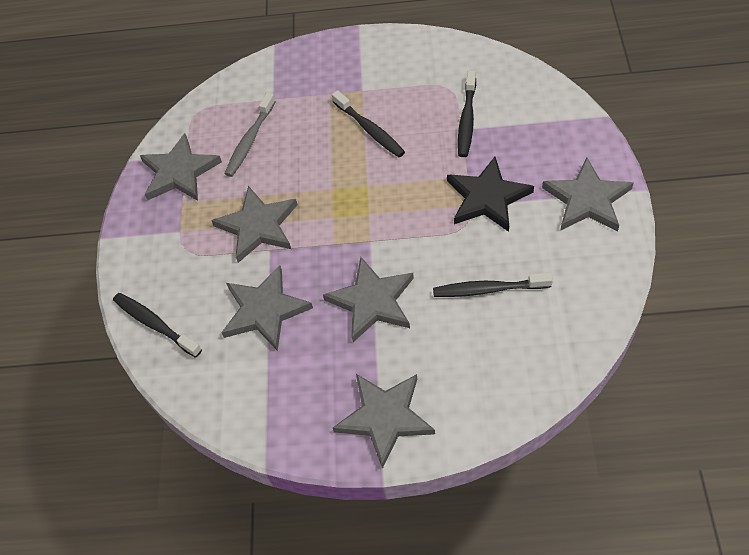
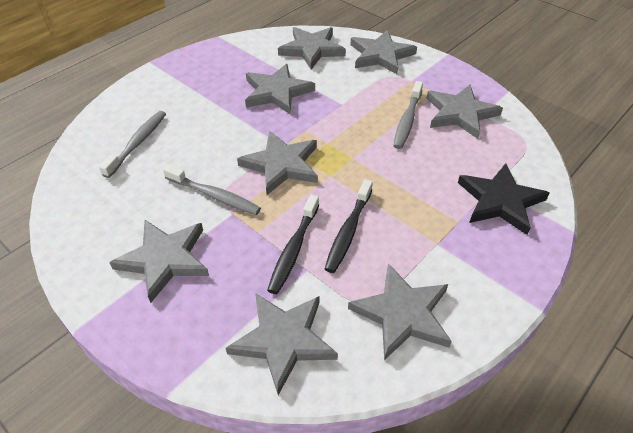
black toothbrush: [113,293,202,358] [332,90,405,157] [433,272,553,297] [458,71,476,157] = 4 -> [267,195,319,294] [325,179,373,273] = 2
grey star: [140,133,222,201] [211,186,298,263] [221,266,313,351] [323,257,414,342] [333,374,435,469] [542,157,634,232] = 6 -> [109,220,209,303] [226,293,338,395] [237,131,318,195] [245,64,315,114] [278,27,346,70] [348,263,452,360] [351,30,417,74] [426,85,503,139] = 8
grey toothbrush: [224,93,276,177] = 1 -> [99,111,166,178] [163,165,261,215] [393,81,423,149] = 3

